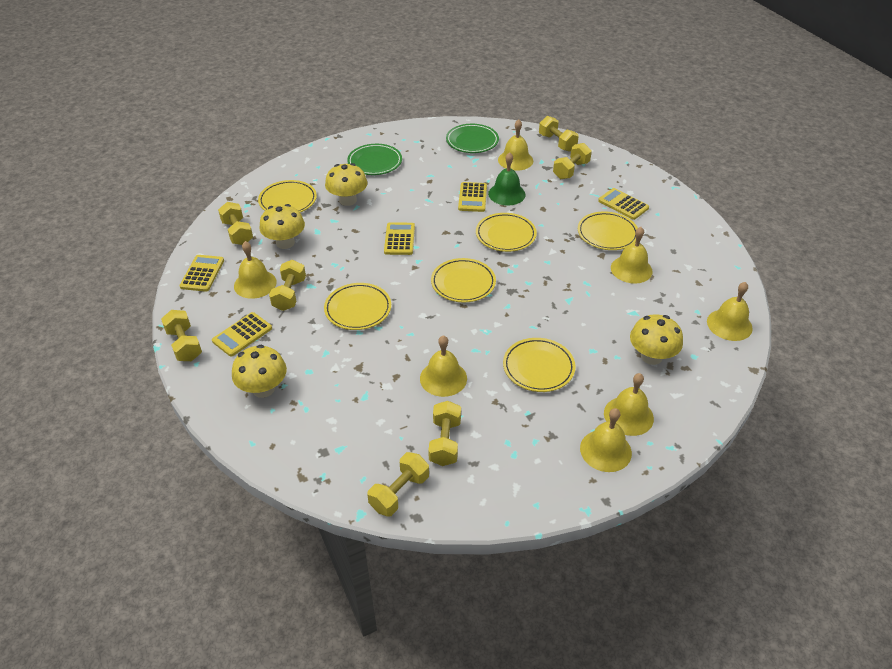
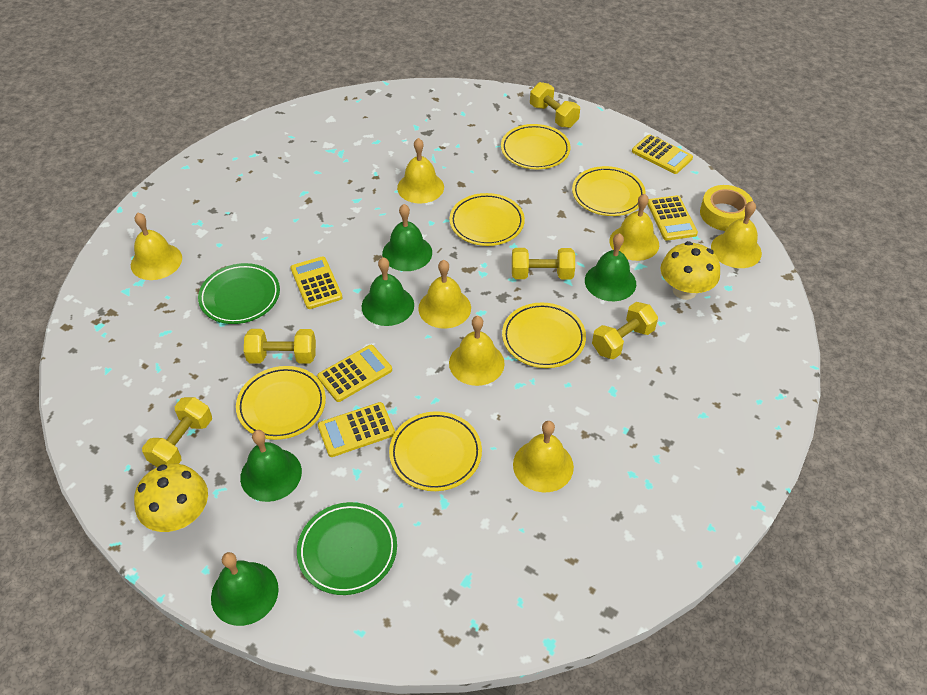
green bell: [488,152,526,206] = 1 -> [211,552,279,626] [240,430,302,502] [362,257,414,326] [382,204,432,271] [585,233,636,301] = 5
yellow dumbbell: [161,310,202,361] [218,202,253,245] [269,260,306,311] [367,452,429,517] [428,401,461,466] [539,116,579,152] [553,143,592,179] = 7 -> [142,397,212,467] [244,329,316,364] [512,248,575,280] [530,82,580,128] [592,302,658,359] = 5
yellow mushroom: [232,345,287,398] [260,204,305,249] [325,163,367,206] [630,314,683,365] = 4 -> [134,464,208,532] [661,241,720,300] = 2
yellow tape: none = 0 -> [700,185,753,231] = 1

